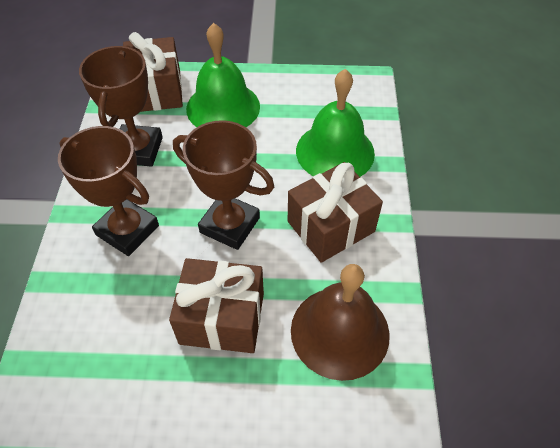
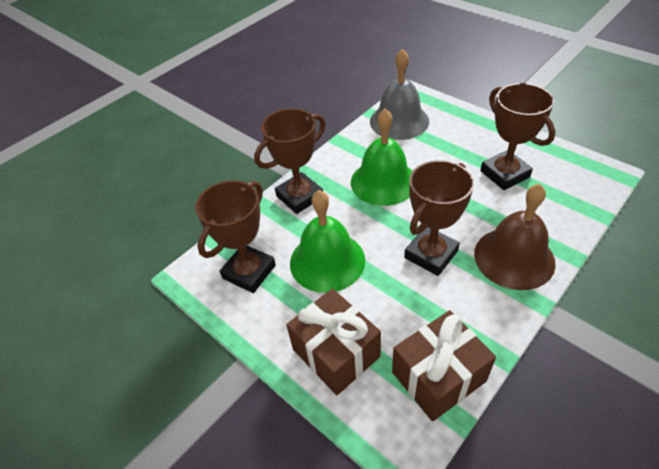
brown gift: [123,32,183,112] [169,258,264,353] [288,162,383,263] = 3 -> [286,289,381,395] [392,310,496,422] = 2
brown trophy: [58,126,159,256] [79,45,163,167] [173,120,274,250] = 3 -> [195,180,276,293] [254,108,326,214] [404,160,474,276] [480,83,555,190] = 4
grey bell: none = 0 -> [370,49,429,140] = 1

